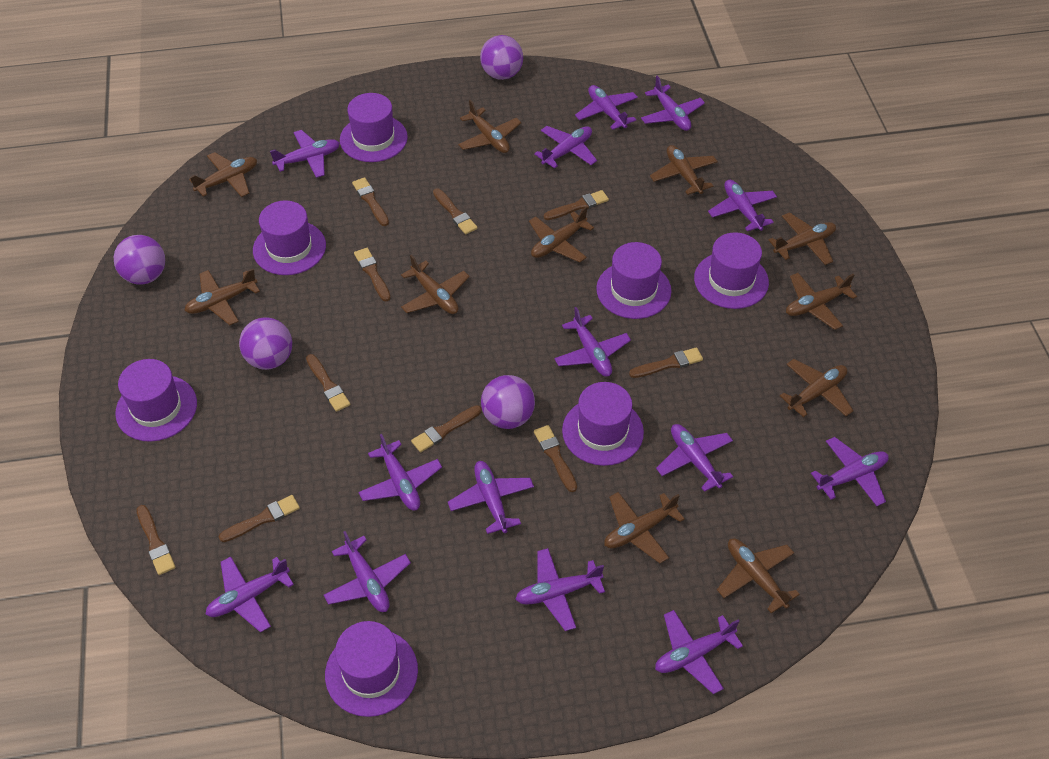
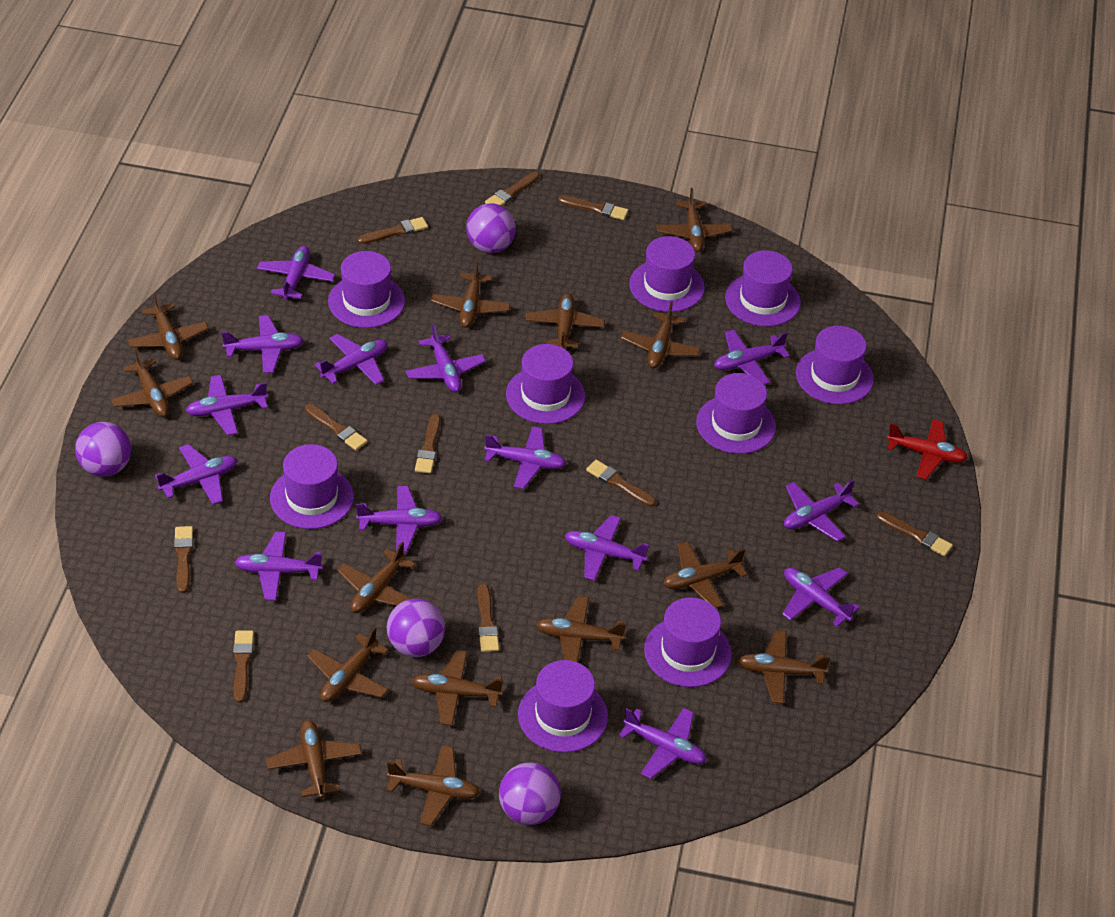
brown plane: [184,269,260,325] [189,152,257,197] [401,255,470,314] [458,100,521,153] [529,207,594,262] [604,492,685,563] [650,145,718,195] [717,539,800,613] [769,212,836,265] [780,359,854,417] [786,273,857,330] = 11 -> [111,348,193,417] [127,292,209,360] [266,720,362,799] [307,627,389,702] [337,542,416,613] [386,745,480,826] [412,650,503,726] [431,260,510,328] [525,293,605,348] [536,596,626,662] [621,301,701,368] [656,188,732,252] [663,542,747,608] [738,630,830,704] = 14
purple hat: [115,359,197,442] [253,200,326,275] [325,621,418,717] [340,93,408,162] [562,382,644,466] [596,242,671,319] [694,232,769,309] = 7 -> [270,444,354,529] [328,251,405,328] [506,344,585,424] [518,660,608,753] [629,236,705,312] [644,597,732,687] [696,373,776,454] [725,250,801,327] [796,326,874,404] = 9
red plane: none = 0 -> [887,419,968,480] = 1

